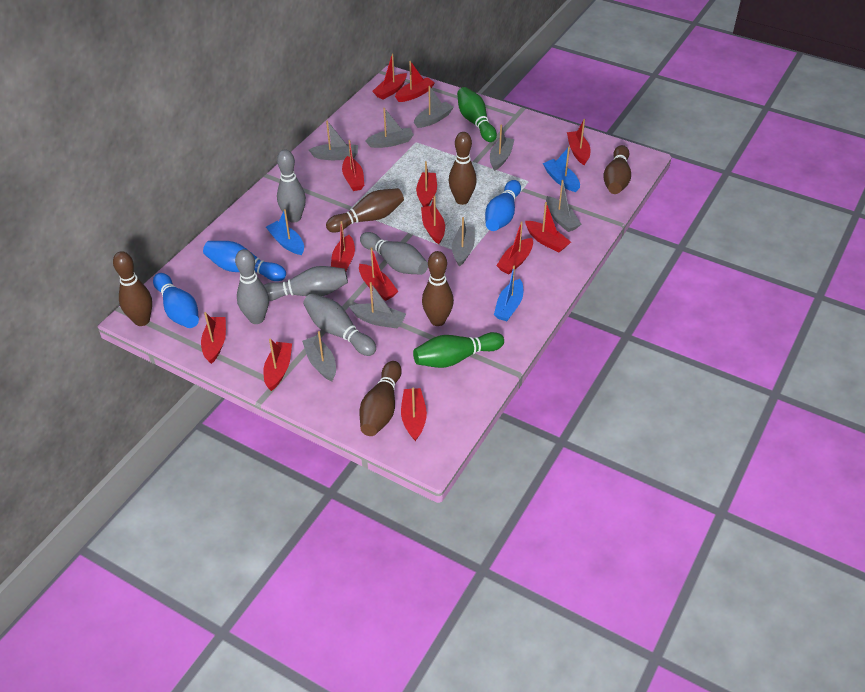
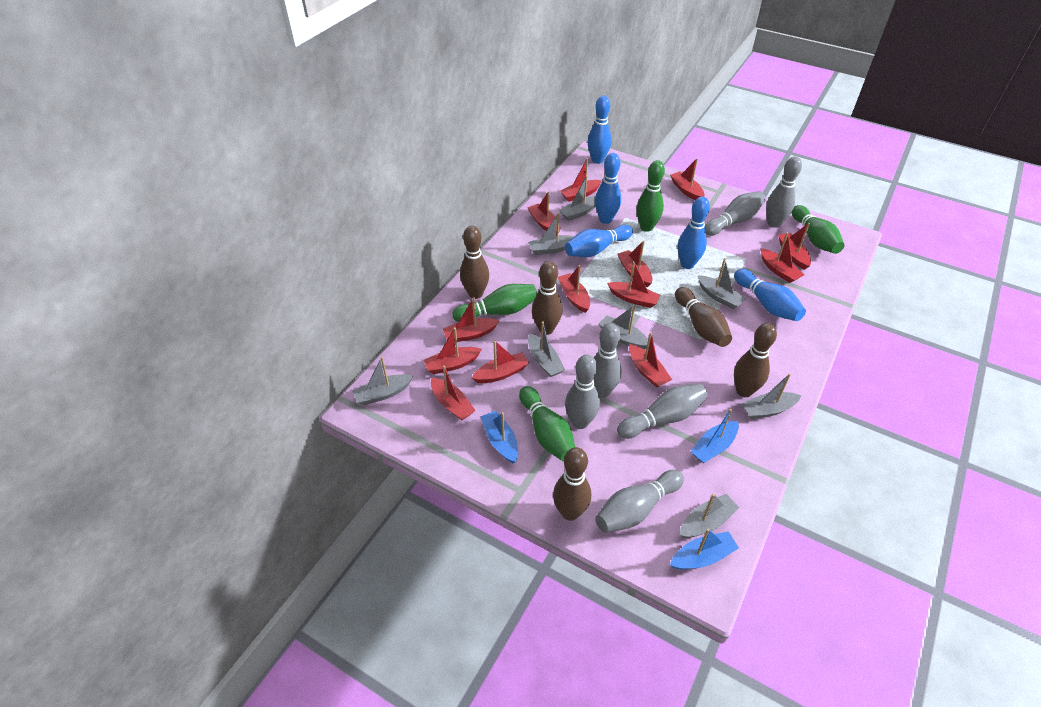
blue bowling pin: [153,273,199,328] [203,241,286,281] [485,180,521,231] = 3 -> [565,225,633,257] [588,96,612,164] [595,153,621,224] [678,197,710,269] [734,269,806,321] = 5
brown bowling pin: [113,251,152,326] [326,188,404,233] [360,361,402,436] [422,251,454,326] [449,132,477,205] [603,145,631,194] = 6 -> [460,226,489,299] [532,261,562,335] [553,447,591,521] [675,287,732,347] [734,323,777,397] = 5
green bowling pin: [413,332,504,368] [457,87,497,142] = 2 -> [453,284,537,322] [519,386,575,462] [637,160,665,232] [792,205,844,254] = 4
grey bowling pin: [235,249,269,324] [264,266,348,301] [277,149,306,223] [303,293,376,356] [360,232,428,275] = 5 -> [565,355,600,429] [593,323,622,398] [595,470,684,532] [617,384,708,439] [705,191,766,236] [766,157,802,228] = 6

